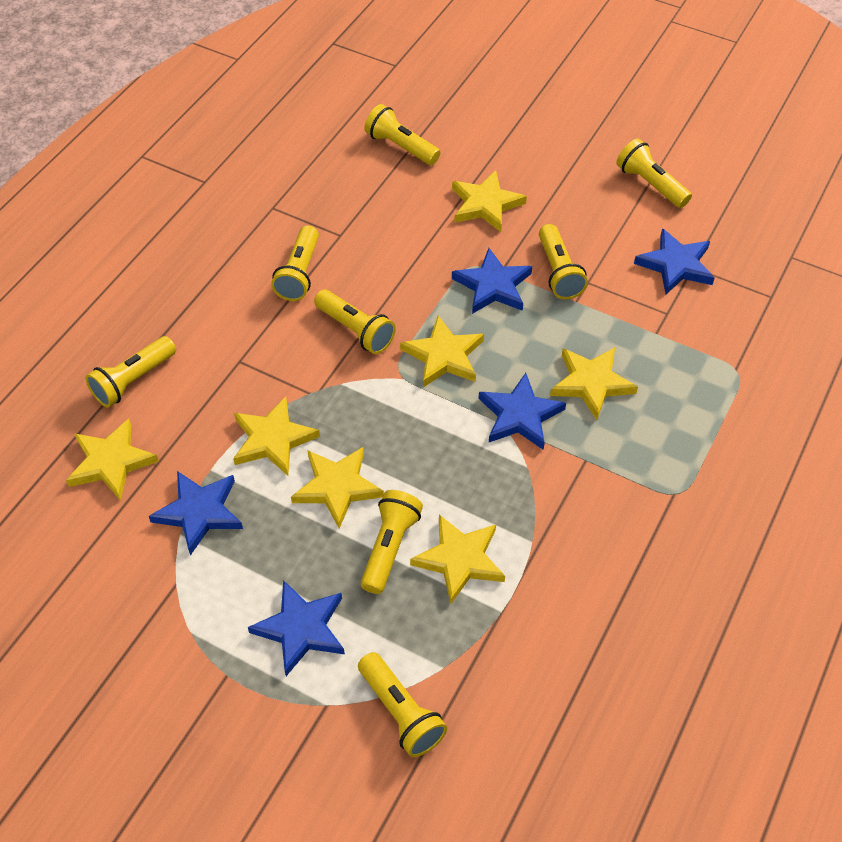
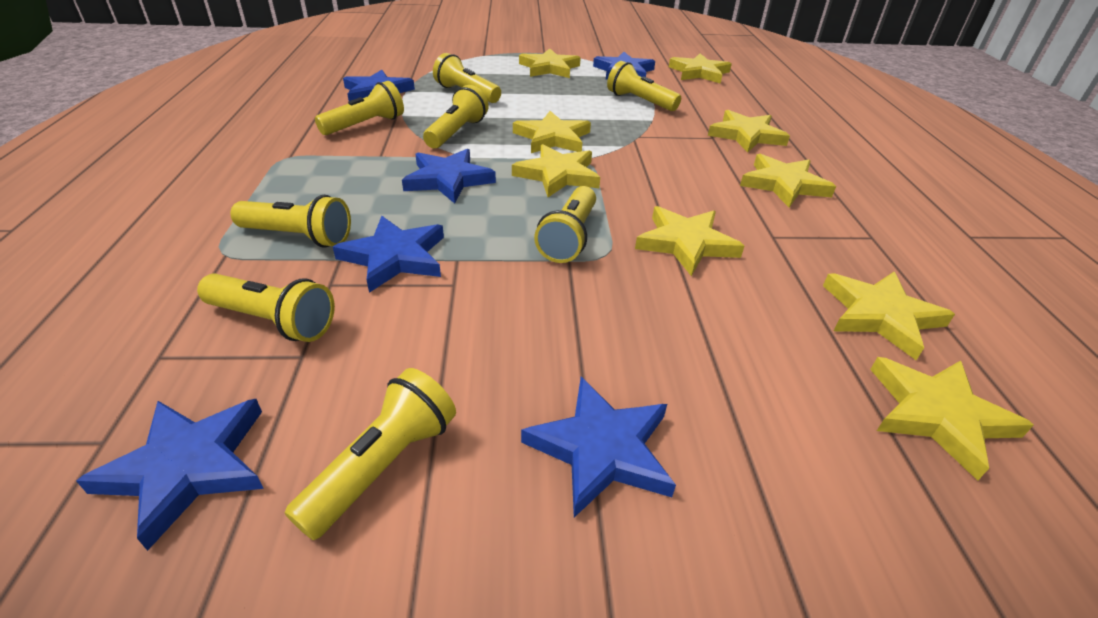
blue star: [149,471,243,556] [248,580,345,676] [452,248,532,314] [478,373,566,450] [634,228,714,294] = 5 -> [76,399,264,551] [333,216,444,293] [343,70,415,101] [402,149,496,204] [521,377,676,518] [593,52,655,80] = 6
yellow star: [66,419,159,501] [233,396,320,476] [291,447,384,529] [400,316,484,387] [410,515,505,604] [452,170,527,232] [550,347,638,420] = 7 -> [512,144,600,197] [513,111,591,153] [519,48,581,78] [635,206,744,276] [669,53,732,84] [708,110,790,153] [740,154,836,207] [823,272,955,360] [870,357,1034,480] = 9

